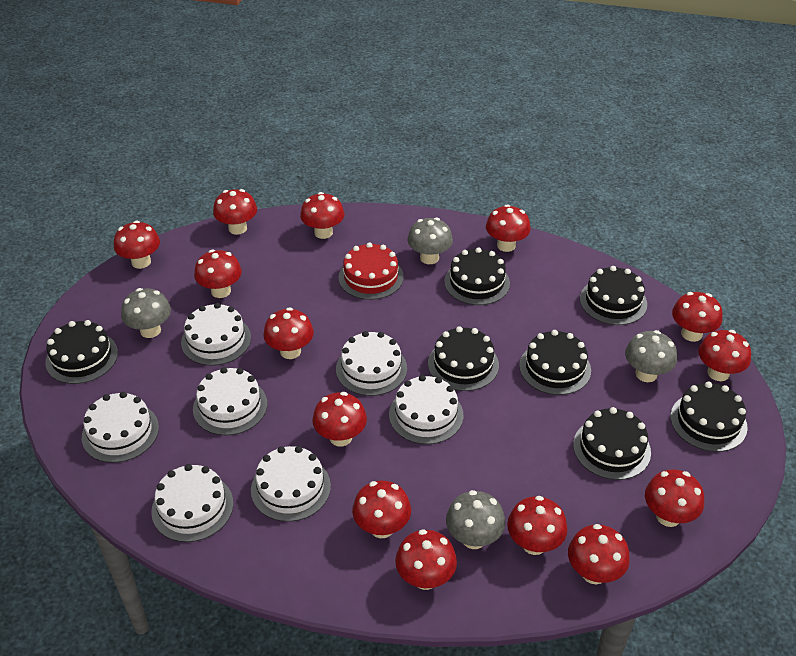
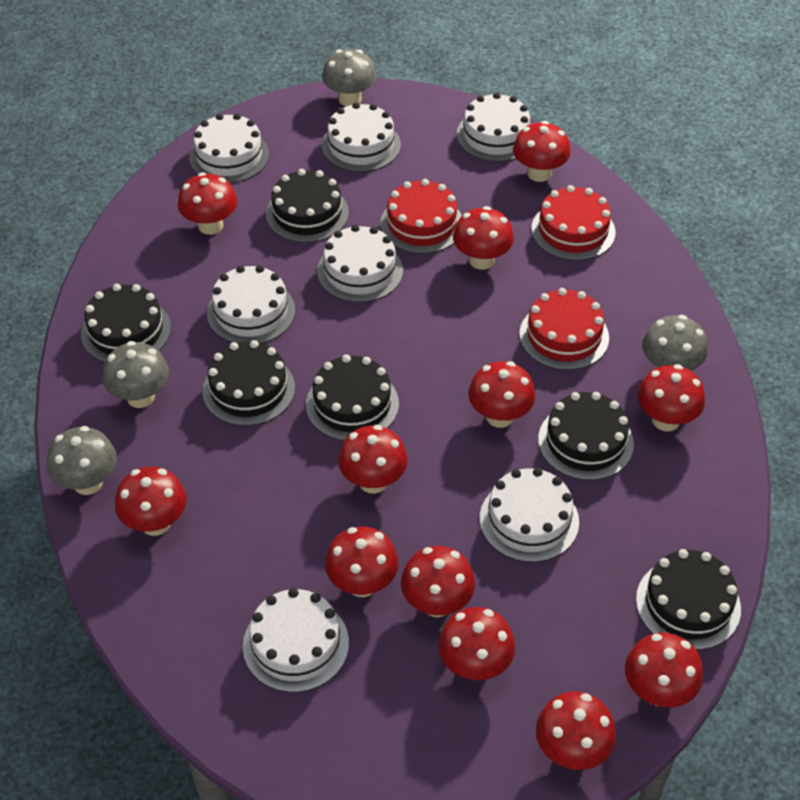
black cake: [45,320,118,384] [428,326,499,391] [444,247,510,305] [519,330,591,395] [573,407,651,480] [580,266,647,325] [670,382,748,452] = 7 -> [81,284,171,362] [202,340,295,426] [266,169,349,243] [306,355,399,441] [538,392,634,480] [636,549,741,650] = 6
red cake: [338,242,404,300] = 1 -> [380,179,462,254] [519,288,609,370] [531,185,615,261] = 3
red mushroom: [114,221,160,269] [194,250,242,298] [213,189,257,235] [263,307,314,359] [300,192,344,239] [312,392,367,446] [352,481,411,538] [395,529,457,590] [486,204,531,252] [507,496,567,555] [568,524,630,584] [645,470,704,527] [672,292,723,342] [698,330,751,381] = 14 -> [115,467,187,536] [178,172,237,235] [325,527,398,597] [338,425,408,494] [401,546,475,617] [438,607,515,680] [453,206,514,270] [469,361,535,428] [513,121,571,182] [536,691,616,770] [625,633,703,707] [638,364,705,431] = 12

